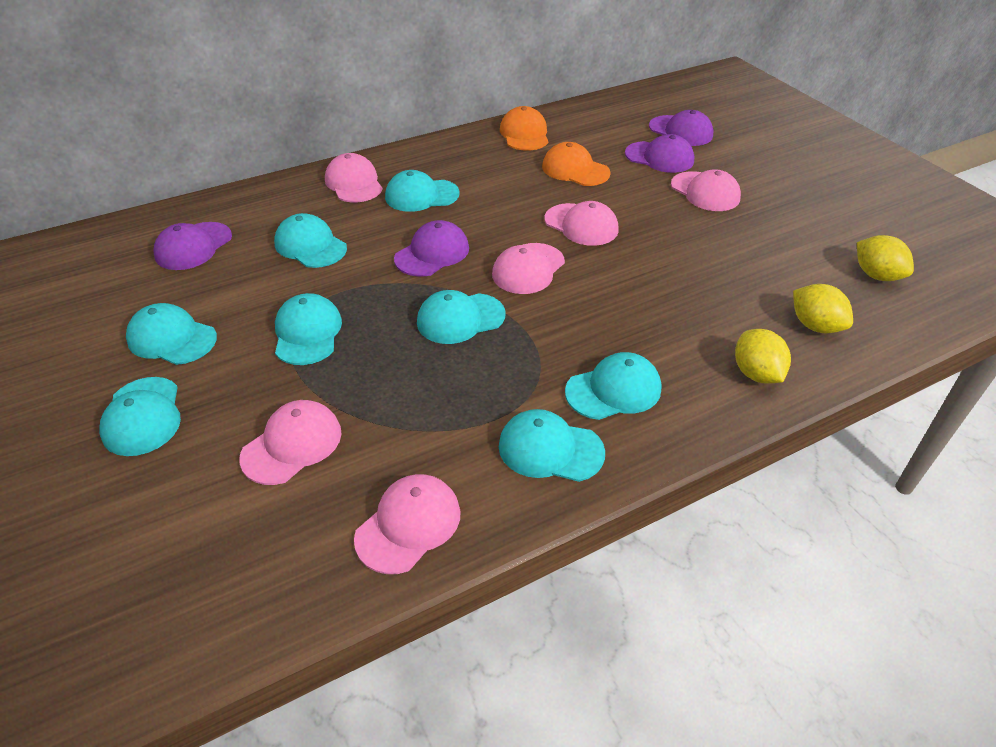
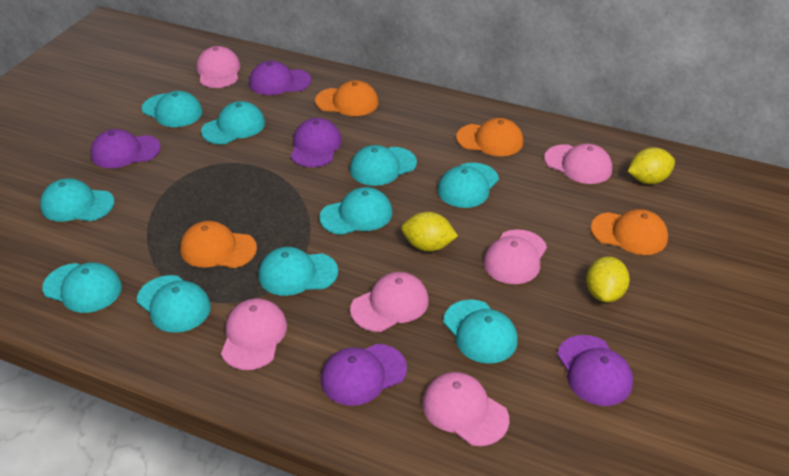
orange cap: [500,106,548,151] [542,142,611,186] = 2 -> [180,221,257,268] [315,80,379,116] [456,118,523,156] [591,209,668,255] = 4
purple cap: [153,222,232,270] [394,220,469,277] [625,134,694,173] [649,110,714,146] = 4 -> [90,129,161,168] [249,61,311,95] [291,118,342,167] [321,344,407,406] [557,335,633,406] = 5
turquoise cap: [99,377,181,456] [126,303,217,365] [274,213,347,268] [275,293,342,365] [385,170,459,212] [417,290,506,344] [499,409,605,482] [565,352,661,420] = 8 -> [40,178,114,222] [42,262,122,313] [137,275,211,333] [142,91,203,127] [201,101,265,144] [258,247,338,296] [319,187,392,235] [350,145,417,186] [437,163,499,208] [443,300,518,364] = 10

